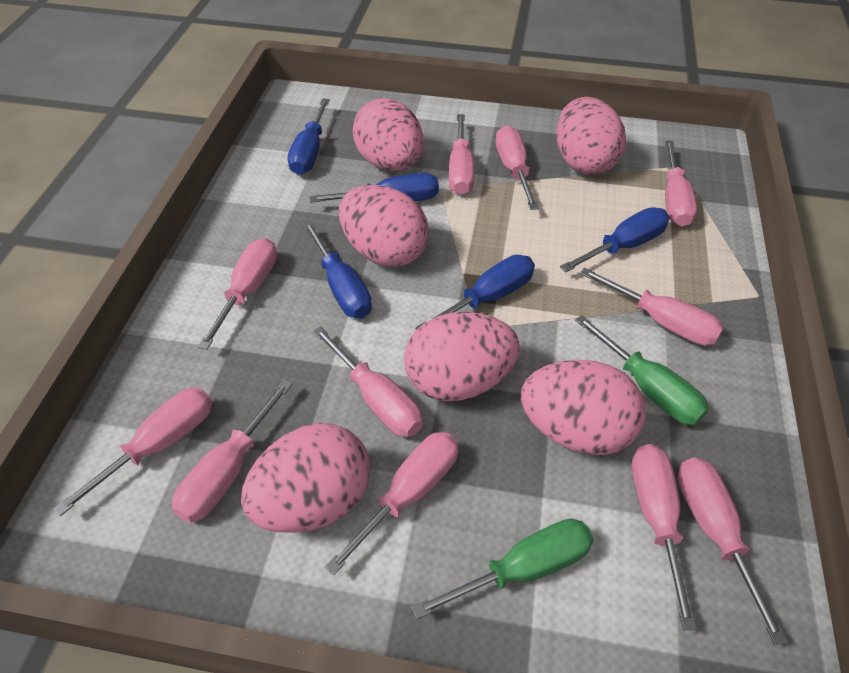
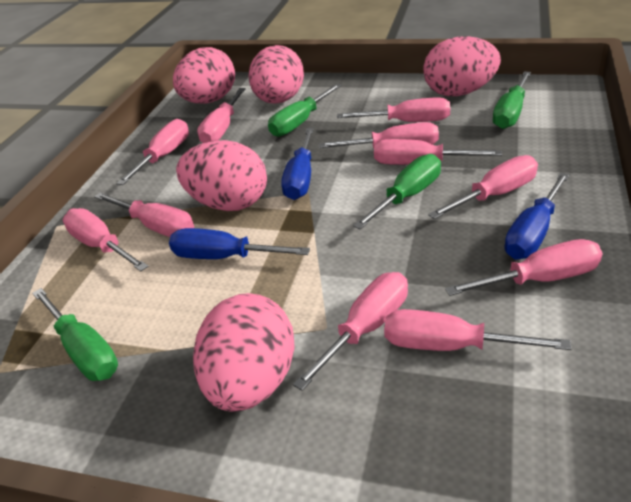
blue screwdriver: [288,98,330,175] [303,221,372,319] [309,173,439,203] [415,255,535,330] [560,207,670,272] = 5 -> [169,228,310,259] [281,128,314,200] [504,172,570,259] = 3
green screwdriver: [411,519,594,619] [575,315,709,425] = 2 -> [32,288,118,381] [268,84,341,137] [353,154,441,230] [493,71,531,129] = 4
pink egg: [241,423,371,533] [339,185,429,267] [353,98,423,171] [404,312,520,401] [521,360,646,455] [556,97,626,175] = 6 -> [173,47,235,104] [176,140,267,211] [193,293,295,412] [248,45,304,104] [423,36,501,96] = 5

